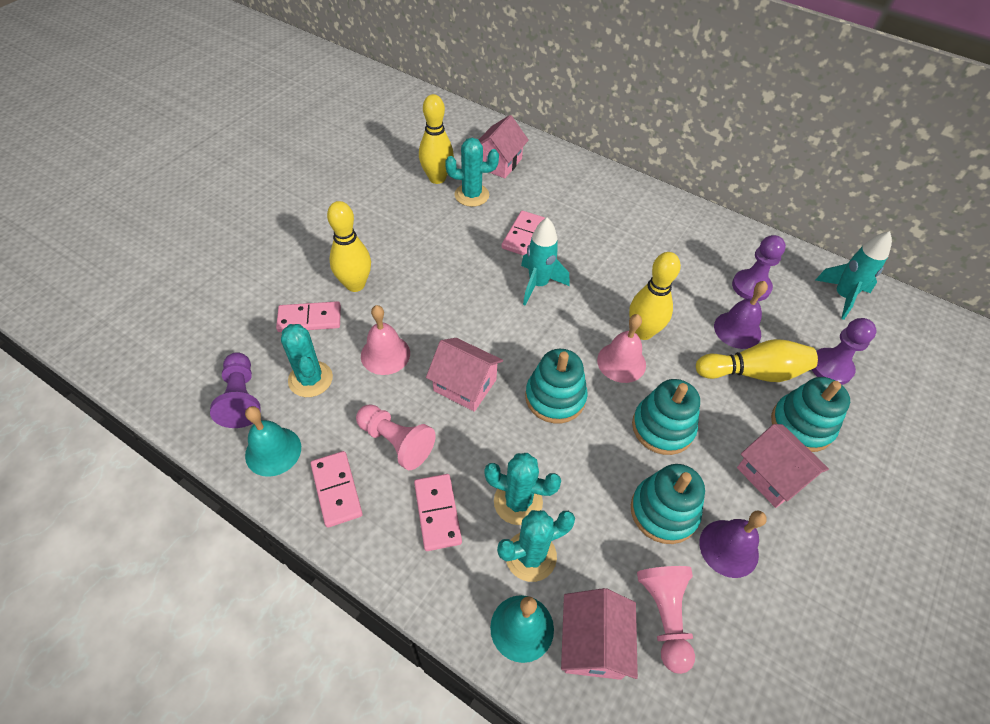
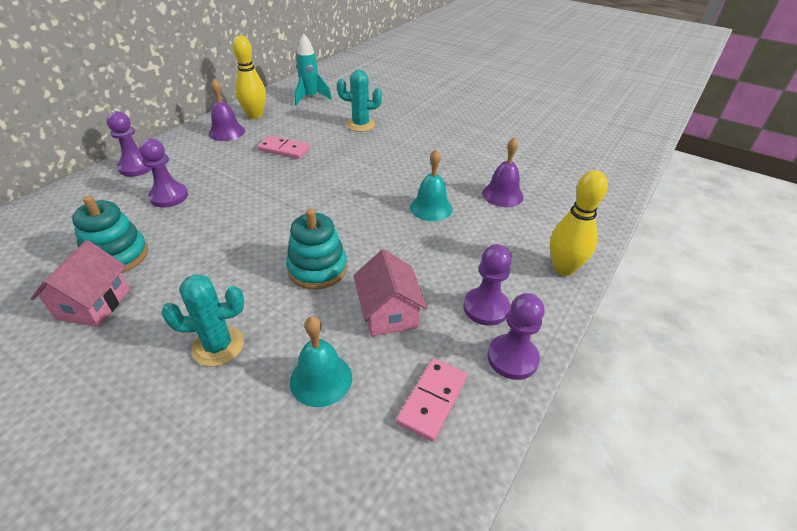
pink bell: [361,305,410,375] [597,314,646,383] = 2 -> none = 0
pink domino: [276,301,341,332] [311,451,363,528] [414,474,462,551] [501,211,545,255] = 4 -> [257,136,310,159] [396,358,467,442] = 2
pink house: [426,338,503,412] [479,115,529,178] [561,588,638,680] [737,424,829,508] = 4 -> [31,240,130,327] [353,249,428,337] = 2
pink pawn: [356,404,436,470] [637,566,695,674] = 2 -> none = 0
purple pawn: [210,352,260,428] [732,235,786,301] [812,318,877,385] = 3 -> [107,111,152,177] [139,138,188,208] [463,244,512,326] [487,293,545,380] = 4
turquoise cactus: [281,324,333,397] [445,138,499,207] [484,453,561,525] [497,510,575,582] = 4 -> [161,274,244,366] [337,70,382,132] = 2
turquoise rocket: [521,217,569,306] [815,231,892,320] = 2 -> [294,33,332,106] = 1
turquoise stacking toy: [525,349,587,423] [631,464,705,544] [632,379,700,455] [771,377,850,452] = 4 -> [72,195,148,273] [286,208,347,290] = 2
yellow bowling pin: [327,201,371,292] [419,94,454,184] [629,252,681,340] [696,339,818,382] = 4 -> [232,36,266,119] [550,170,608,276] = 2

